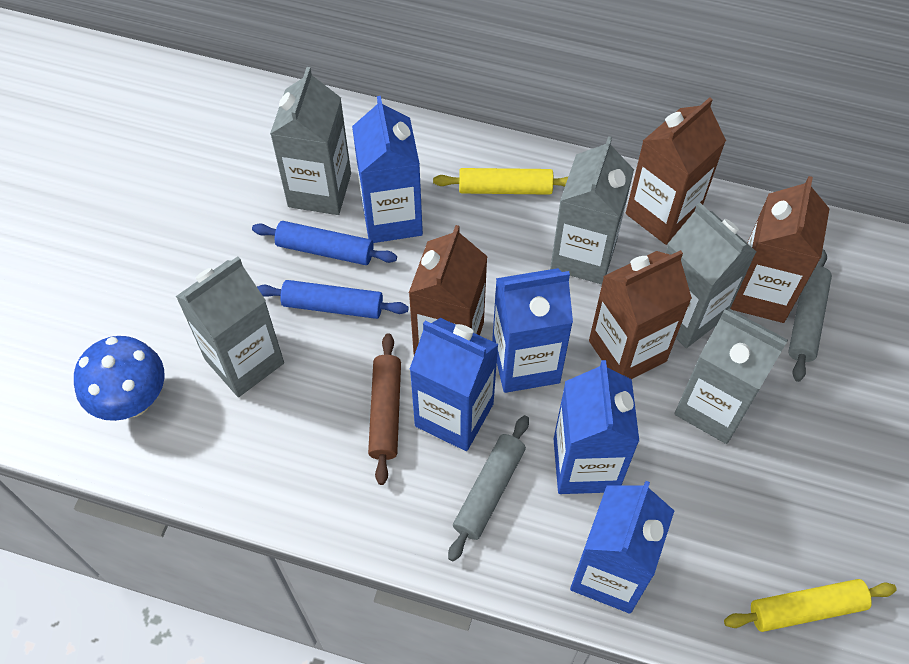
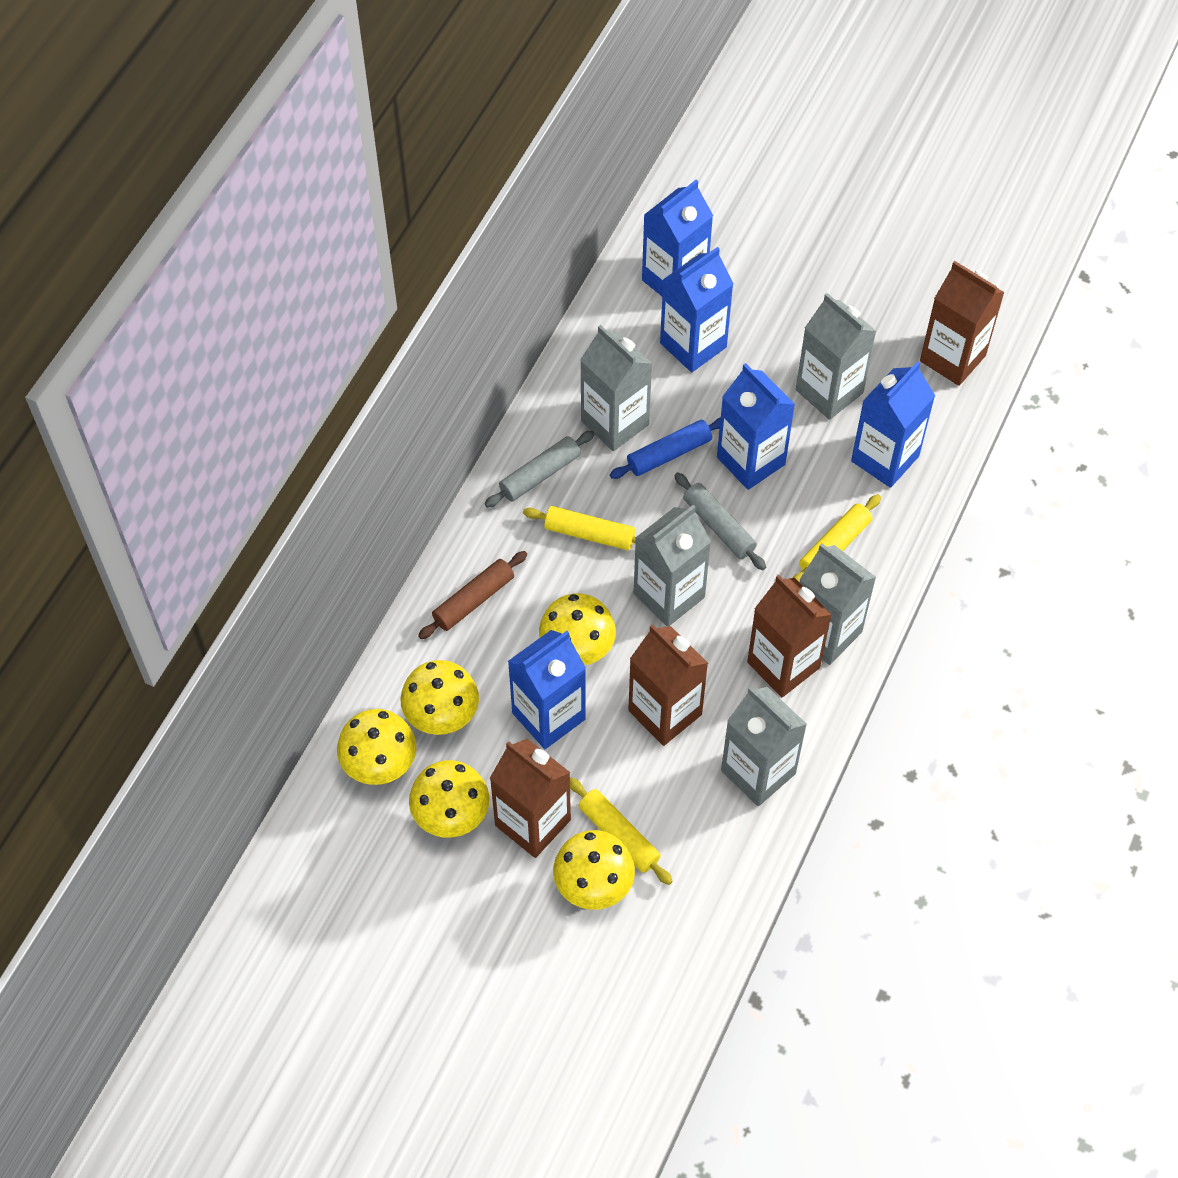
blue mushroom: [74,336,165,421] = 1 -> none = 0
blue rolling pin: [252,221,397,265] [257,280,409,319] = 2 -> [610,417,721,479] = 1
yellow mushroom: none = 0 -> [337,709,416,785] [401,660,479,735] [409,760,489,838] [539,594,616,665] [553,830,635,910] = 5
yellow rolling pin: [433,168,568,195] [724,579,897,632] = 2 -> [523,506,636,550] [570,778,673,885] [792,494,881,582] = 3

